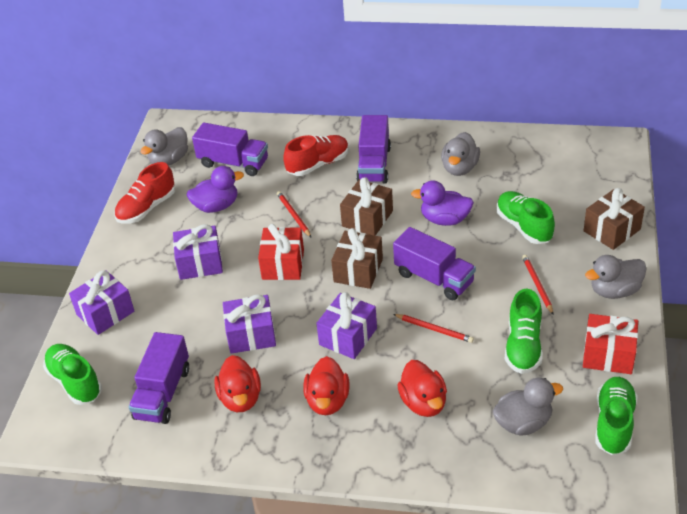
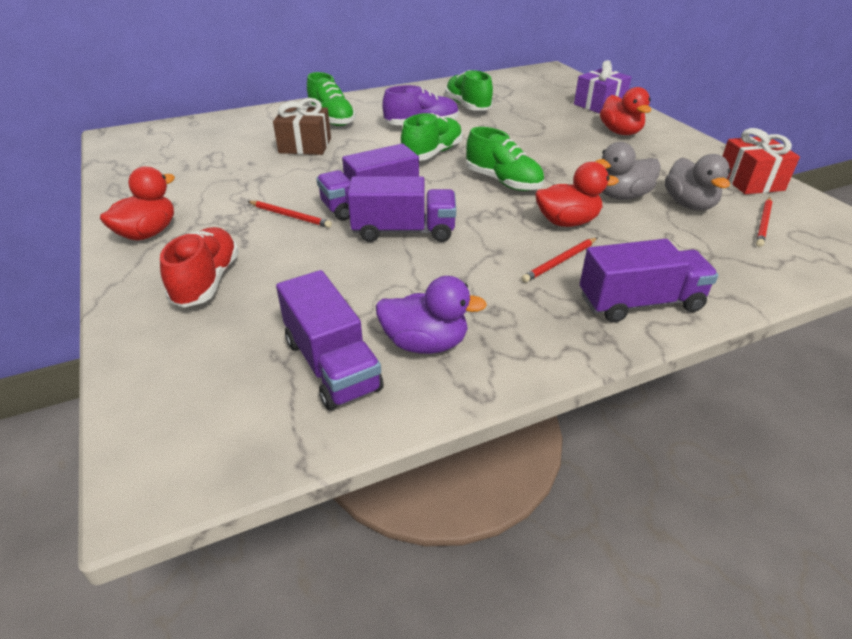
brown gift: [331,228,383,289] [340,177,393,236] [584,188,645,250] = 3 -> [273,98,331,155] = 1
grey duck: [141,127,188,166] [441,132,480,176] [493,378,563,435] [585,255,647,299] = 4 -> [595,142,661,200] [665,154,731,210] = 2
purple duck: [186,166,244,213] [411,180,474,226] = 2 -> [376,276,487,354] = 1
purple gift: [69,270,134,335] [173,224,223,280] [223,294,276,354] [316,292,377,359] = 4 -> [574,60,632,114] = 1
purple shoe: none = 0 -> [382,85,459,125] = 1
red gift: [258,224,304,280] [583,314,638,374] = 2 -> [723,128,800,194] = 1
red shoe: [114,162,175,224] [283,135,349,176] = 2 -> [160,227,239,308] = 1

